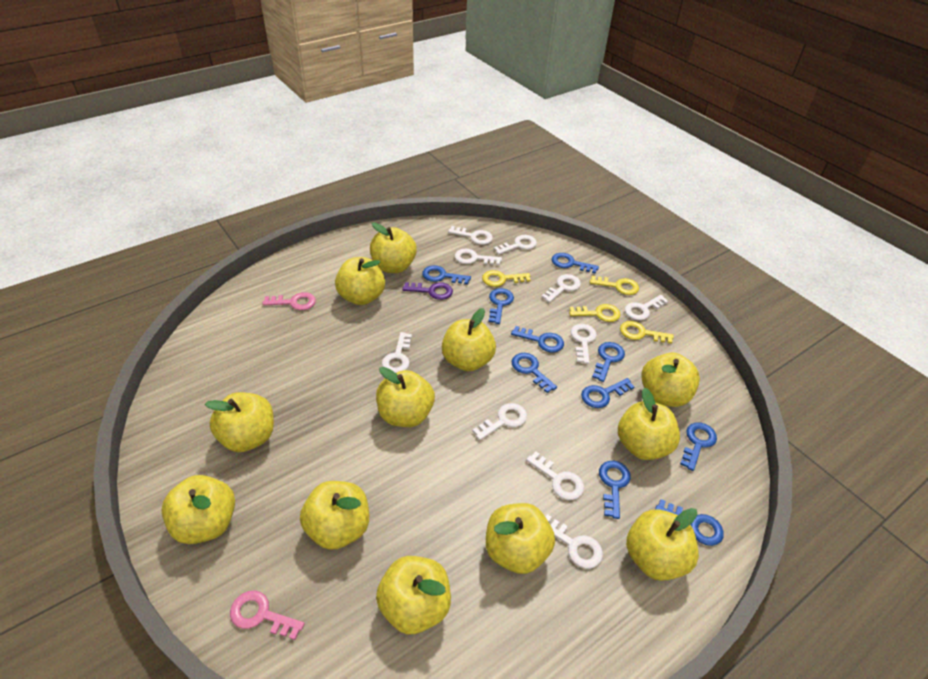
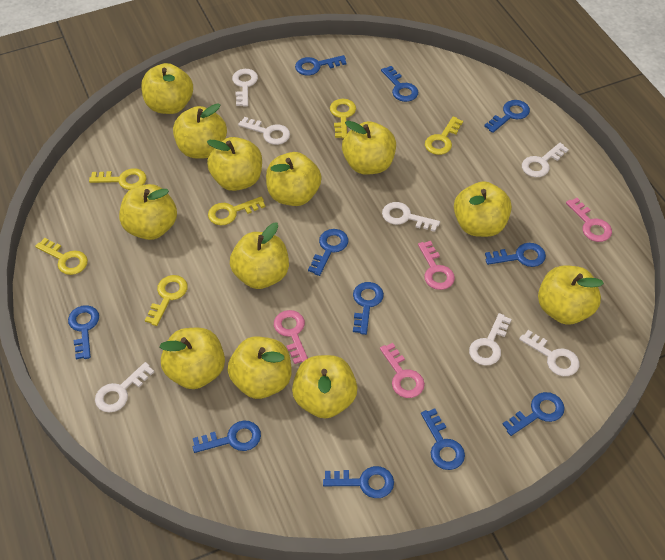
blue key: [422,265,471,284] [489,288,514,324] [511,326,564,352] [512,353,557,393] [552,253,599,274] [581,378,634,408] [592,342,625,382] [599,461,631,519] [655,499,724,546] [680,422,717,471] = 10 -> [68,305,99,359] [193,421,261,453] [295,55,347,75] [308,229,348,276] [323,466,394,498] [353,282,384,335] [381,66,419,102] [421,408,465,470] [484,100,530,133] [485,243,546,267] [502,392,565,436] = 11
pink key: [230,591,305,640] [262,292,316,310] = 2 -> [274,310,308,364] [380,343,425,398] [418,241,455,290] [566,198,612,242] = 4
purple key: [402,282,453,300] = 1 -> none = 0
white key: [382,332,412,373] [448,226,493,245] [455,249,502,265] [472,403,527,440] [494,235,537,255] [526,452,584,500] [541,274,581,303] [546,514,603,569] [571,324,597,364] [625,295,668,320] = 10 -> [95,362,154,413] [232,69,258,107] [238,117,290,145] [382,202,440,232] [469,313,512,366] [519,330,579,376] [522,143,569,177] = 7
yellow key: [482,270,531,287] [569,304,621,322] [590,276,639,295] [620,321,674,344] = 4 -> [35,238,88,275] [89,168,146,190] [145,275,188,326] [208,196,265,225] [330,99,356,138] [425,116,463,155] = 6

